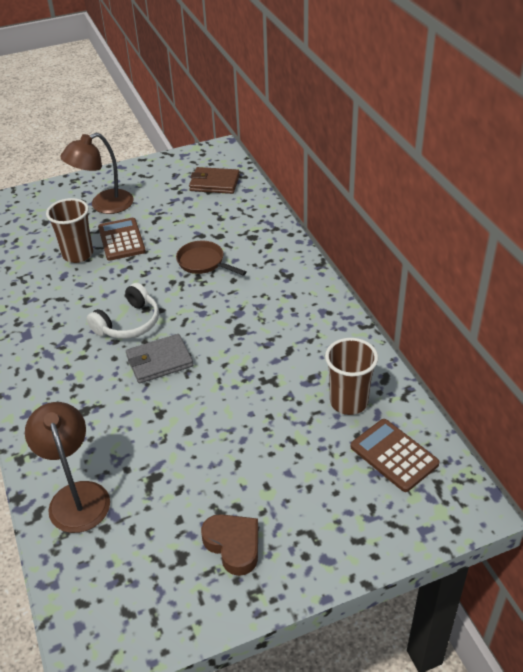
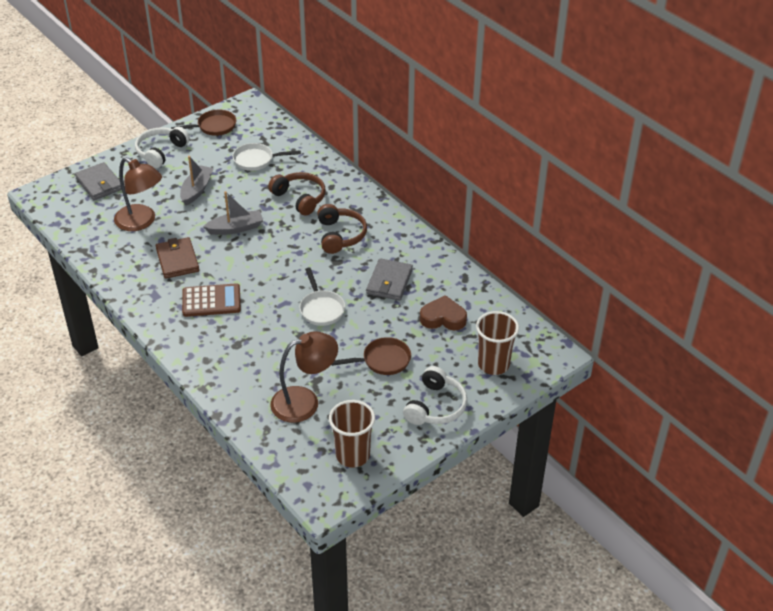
brown calculator: [98,218,146,261] [351,419,440,492] = 2 -> [182,283,241,317] = 1
brown headphones: none = 0 -> [268,172,326,216] [317,204,367,254] = 2
brown pan: [176,241,247,276] = 1 -> [171,110,236,136] [331,337,411,375] = 2
grey boat: none = 0 -> [180,156,214,205] [203,191,263,235] = 2
grey wallet: [126,334,193,384] = 1 -> [75,162,122,200] [366,258,413,301] = 2
white headphones: [87,283,159,339] = 1 -> [135,127,190,168] [403,366,467,425] = 2
white pan: none = 0 -> [233,143,301,171] [300,268,345,326] = 2

